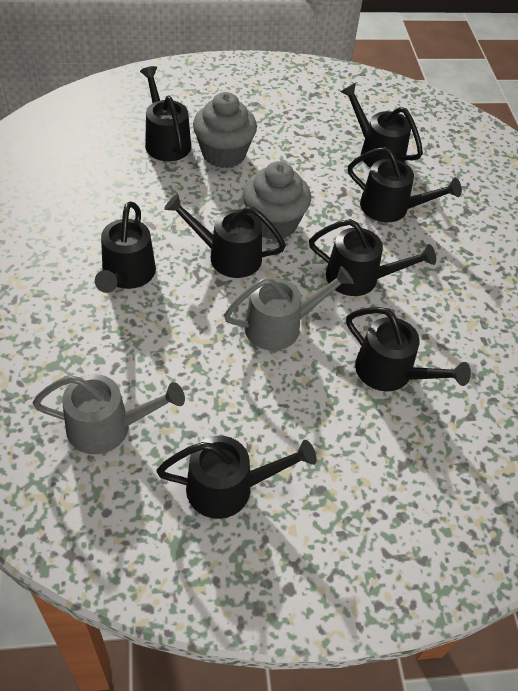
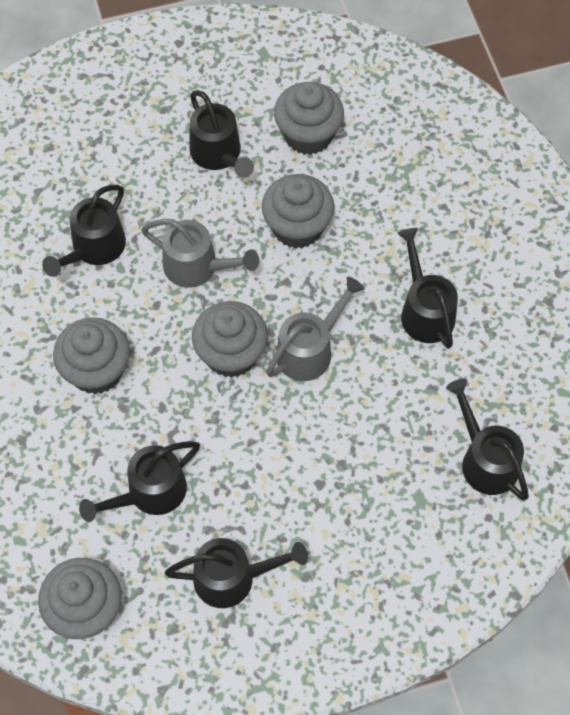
black watering can: [95,201,156,293] [140,66,191,161] [156,435,317,519] [164,194,286,278] [309,219,436,296] [340,83,423,167] [346,307,471,391] [348,147,462,222] = 8 -> [42,185,126,277] [79,441,200,522] [165,538,308,608] [189,90,254,178] [397,228,458,348] [446,379,529,500] = 6
grey cupcake: [193,92,257,168] [242,161,311,240] = 2 -> [38,558,122,639] [53,317,130,394] [192,301,268,378] [262,174,334,249] [274,82,344,155] = 5

